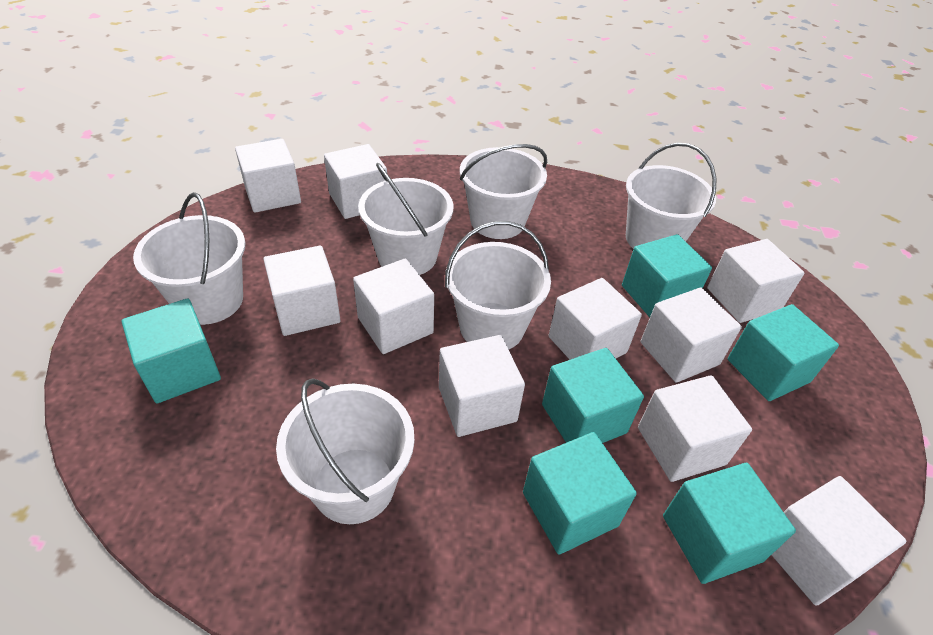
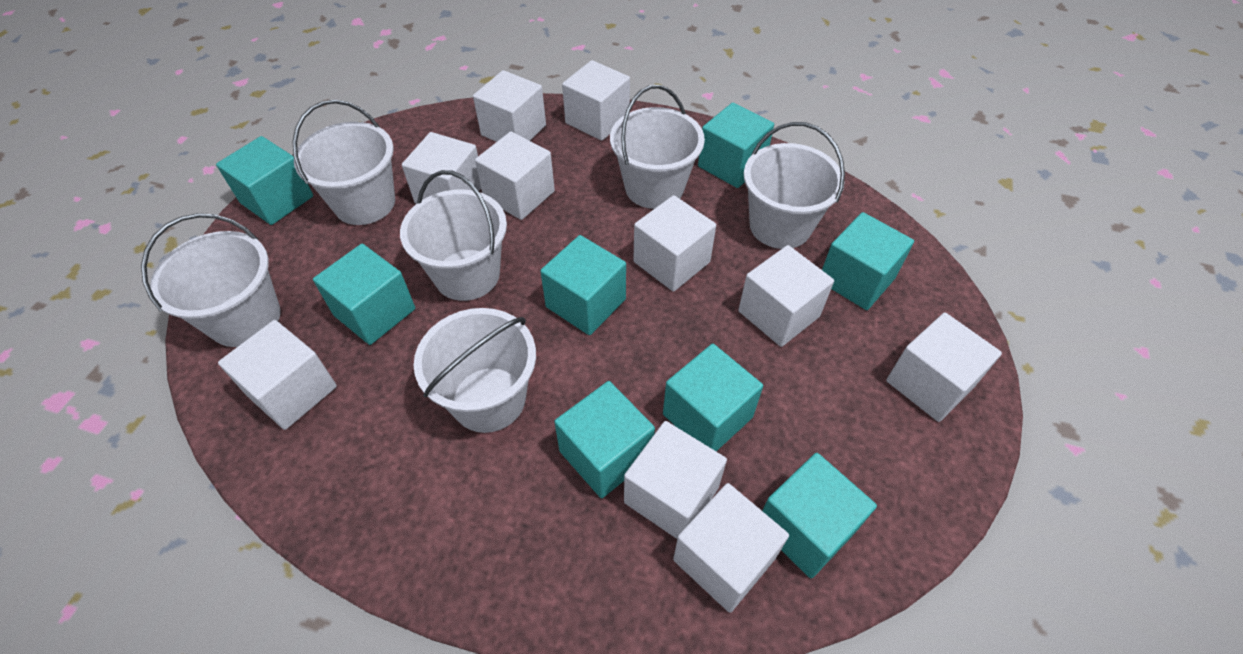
turquoise cube: [121,298,221,403] [523,432,637,555] [542,348,644,443] [622,234,712,317] [663,463,796,584] [728,304,839,401] = 6 -> [216,136,313,225] [313,244,415,345] [540,235,626,335] [554,381,655,498] [663,344,763,451] [698,103,774,188] [762,453,877,578] [822,212,914,310] = 8

